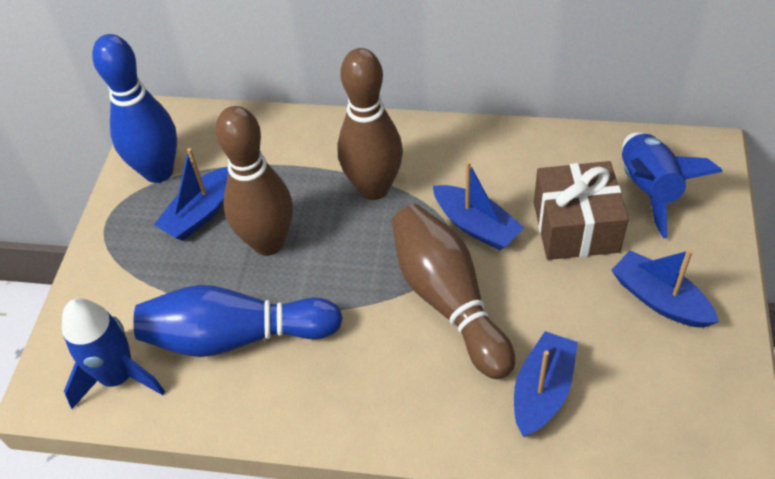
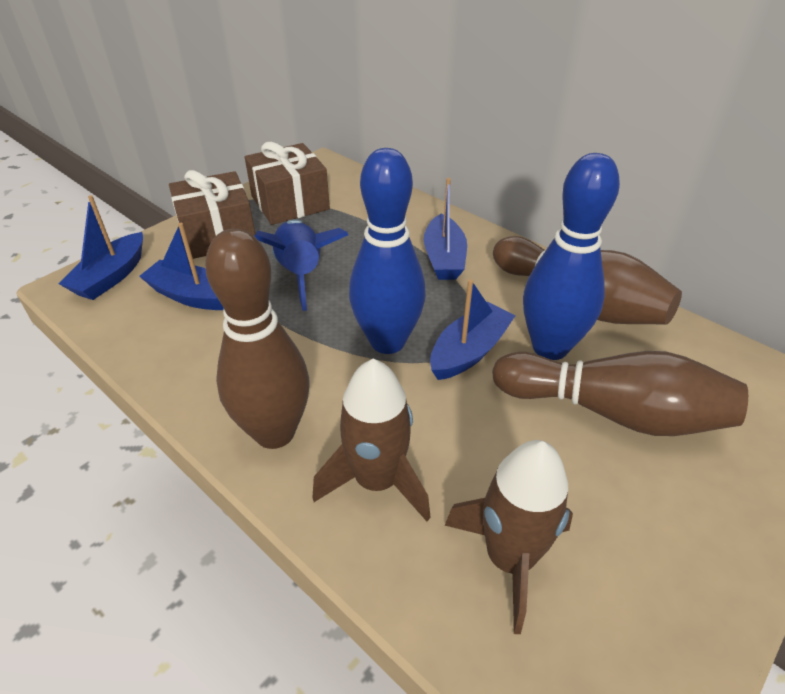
blue rocket: [62,298,165,409] [622,132,723,238] = 2 -> [254,219,348,311] = 1
brown gift: [534,161,629,260] = 1 -> [169,170,255,259] [245,142,330,225] = 2
brown rocket: none = 0 -> [312,359,431,521] [445,440,573,634] = 2

